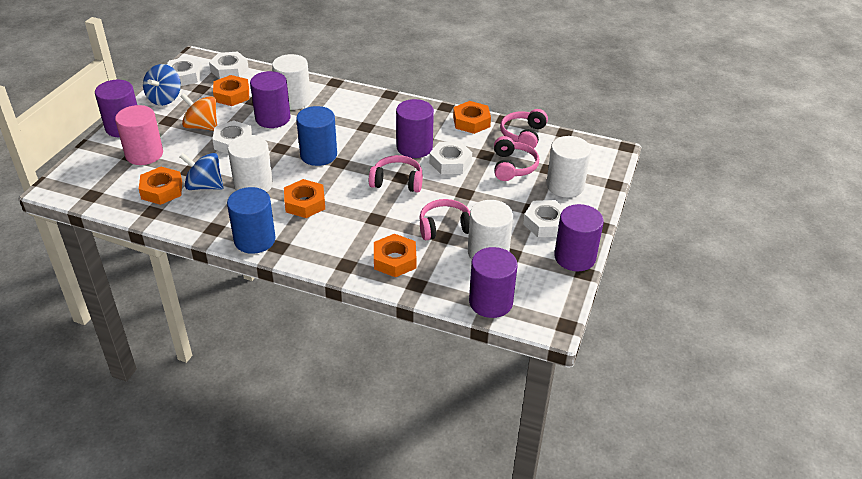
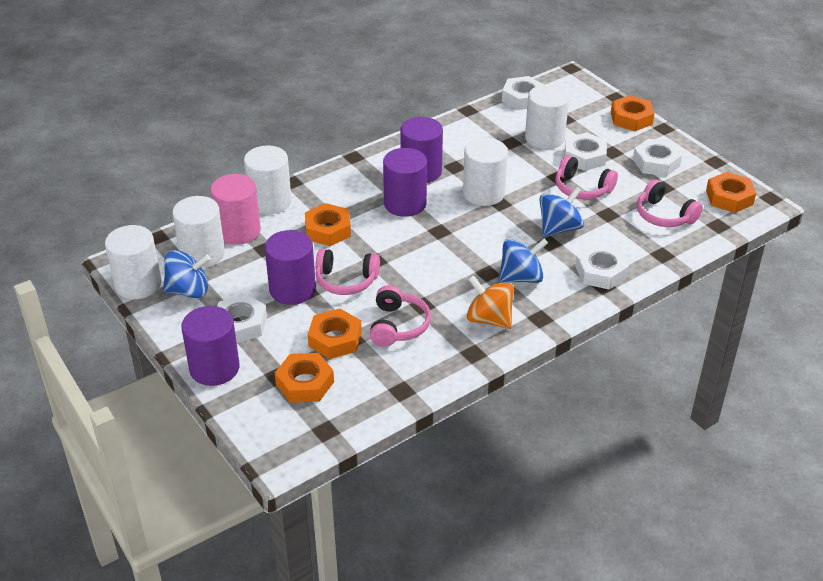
blue cylinder: [227,187,276,254] [296,106,337,166] = 2 -> none = 0
blue spinning top: [143,64,181,106] [180,153,223,190] = 2 -> [163,250,211,298] [499,239,548,283] [539,186,584,237] = 3
purple cylinder: [95,80,137,137] [250,71,291,128] [396,99,434,158] [469,247,518,318] [554,204,604,271] = 5 -> [181,306,240,386] [265,230,316,305] [383,148,427,217] [400,117,443,183] = 4
white cylinder: [228,135,273,192] [272,54,311,110] [468,200,513,259] [546,136,591,197] = 4 -> [105,225,162,299] [172,196,225,268] [244,146,292,214] [463,138,508,206] [525,85,569,149] = 5

